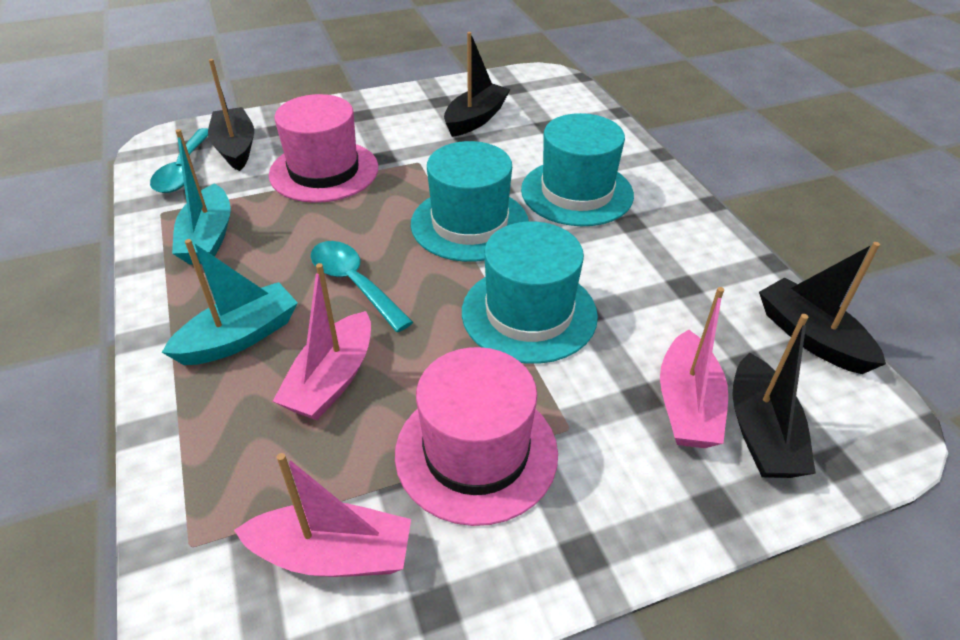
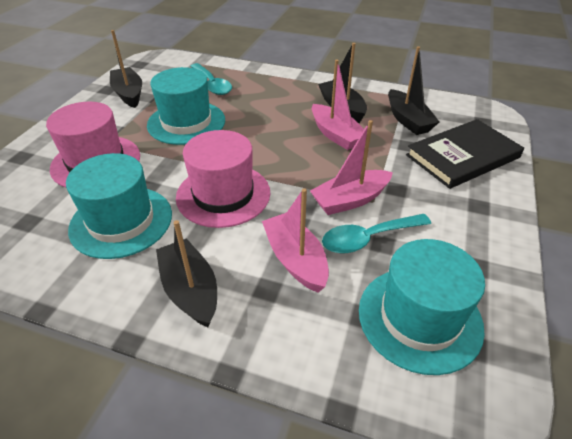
black book: none = 0 -> [406,119,524,189] = 1
turquoise boat: [162,239,298,365] [172,129,231,265] = 2 -> none = 0

